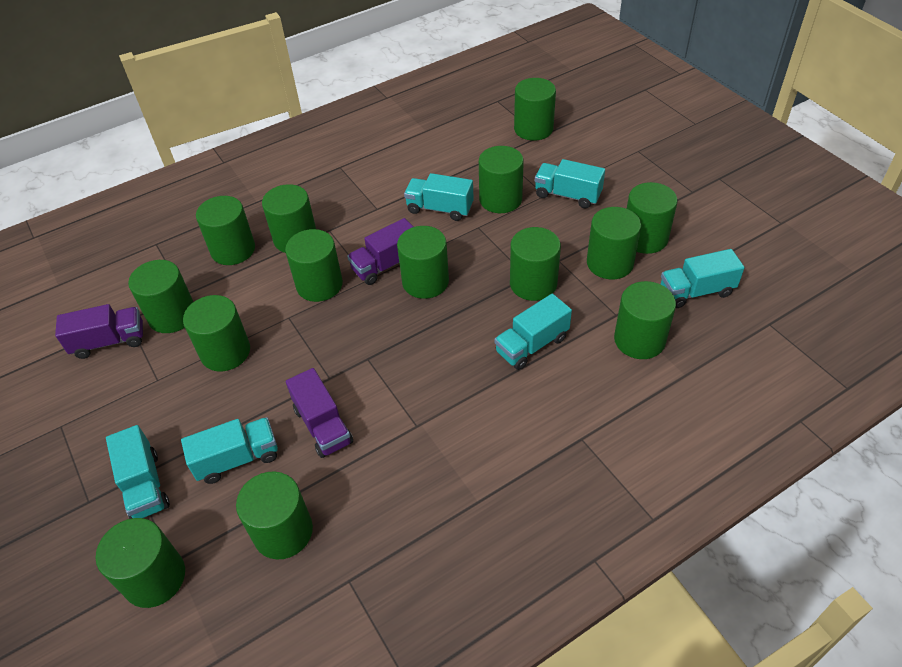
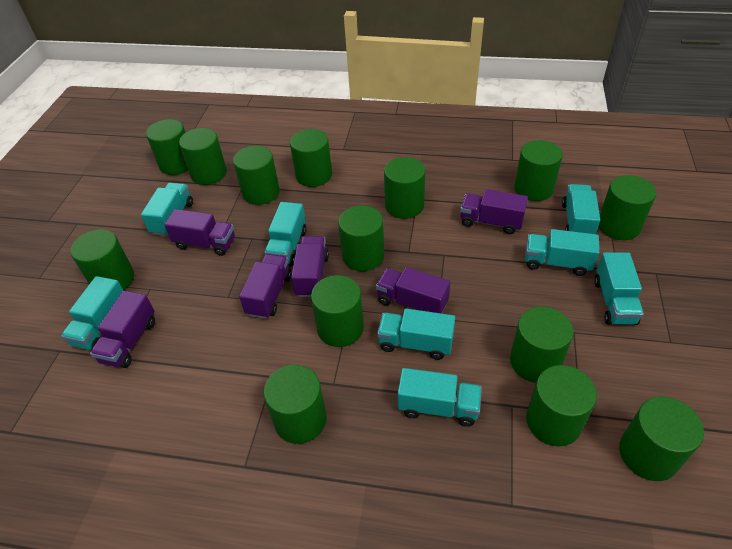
purple truck: [55,304,143,359] [286,368,353,458] [347,218,413,285] = 3 -> [90,291,155,368] [164,209,235,256] [239,254,292,319] [291,236,329,297] [376,267,450,314] [460,189,528,234] = 6
turquoise truck: [106,425,170,519] [181,417,278,484] [404,173,474,221] [495,294,572,370] [535,159,605,208] [661,249,745,308] = 6 -> [61,276,124,350] [141,183,193,236] [264,202,307,266] [377,309,455,360] [398,368,482,426] [525,229,599,276] [562,184,600,234] [594,252,644,325] = 8

